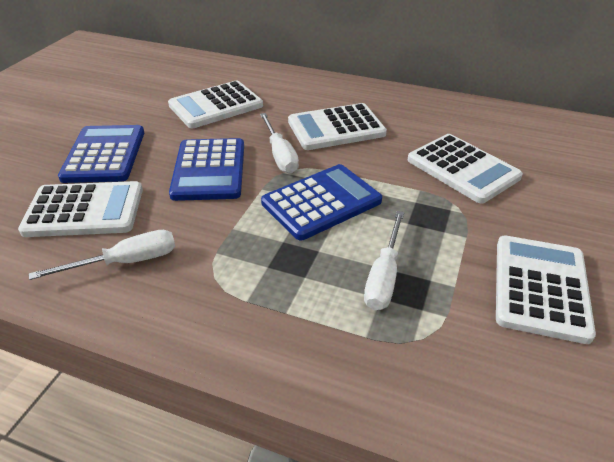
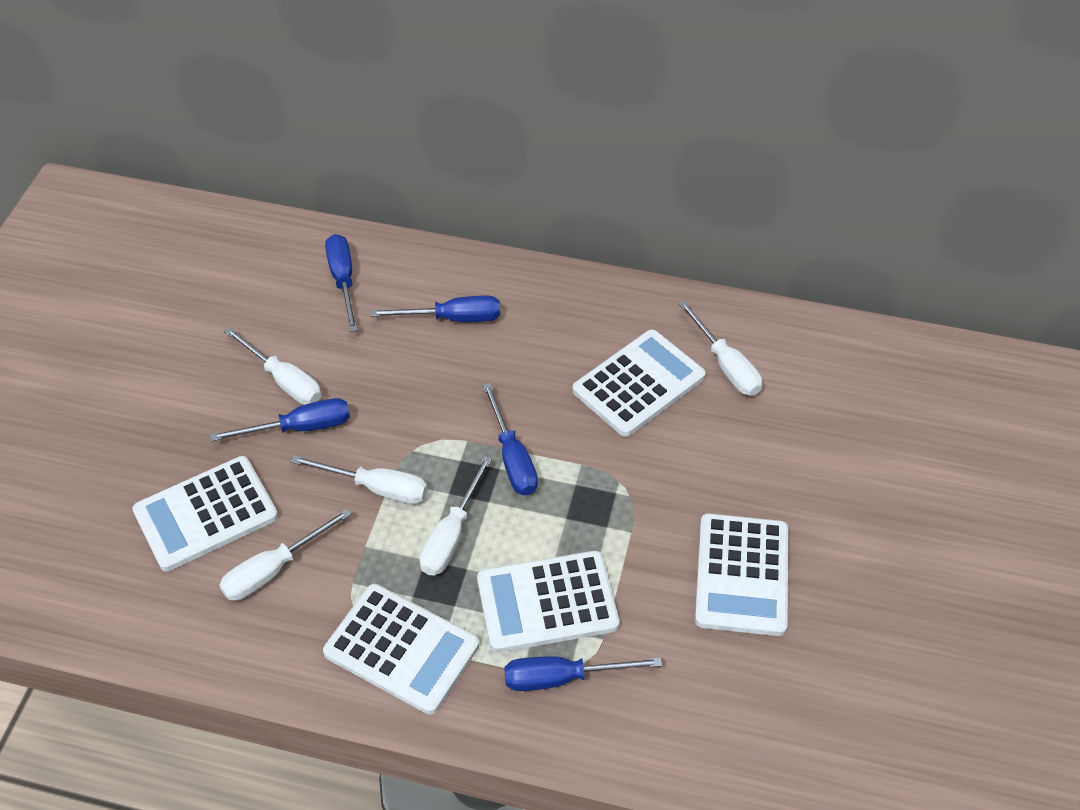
blue calculator: [58,125,144,183] [169,138,244,201] [261,164,382,240] = 3 -> none = 0
blue screwdriver: none = 0 -> [210,398,350,442] [325,234,358,332] [370,296,500,322] [482,383,538,495] [504,656,662,691] = 5
white screwdriver: [29,230,175,280] [260,113,299,173] [364,211,404,310] = 3 -> [219,508,352,601] [224,327,321,405] [290,455,428,504] [420,456,492,576] [678,300,762,396] = 5

